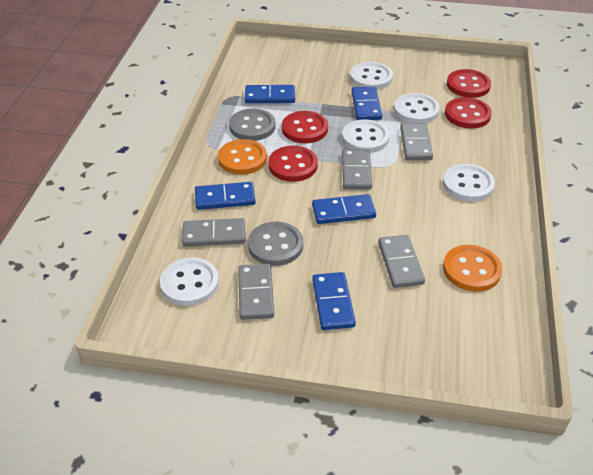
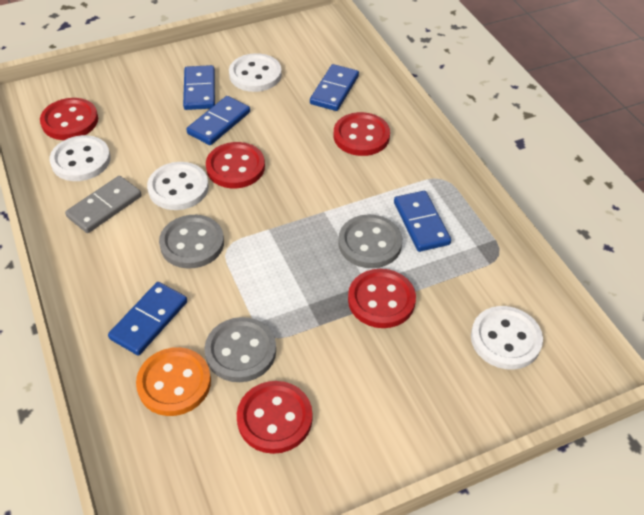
grey button: [229,109,275,141] [248,222,303,266] = 2 -> [159,215,224,269] [204,317,276,382] [338,215,402,268] = 3
grey domino: [182,218,245,247] [238,264,274,320] [342,149,372,190] [378,235,425,288] [400,123,433,160] = 5 -> [65,176,142,233] = 1
orange button: [218,139,267,175] [443,245,502,292] = 2 -> [136,347,211,416] = 1
red button: [268,146,318,182] [282,111,328,143] [445,97,492,128] [447,69,491,98] = 4 -> [40,98,98,140] [206,142,265,188] [237,381,313,454] [334,112,390,156] [348,269,416,328] = 5
white button: [160,257,219,306] [342,119,390,153] [350,62,393,90] [394,93,440,123] [443,164,495,202] = 5 -> [50,135,111,181] [147,162,209,210] [229,53,282,92] [471,306,543,370] = 4

